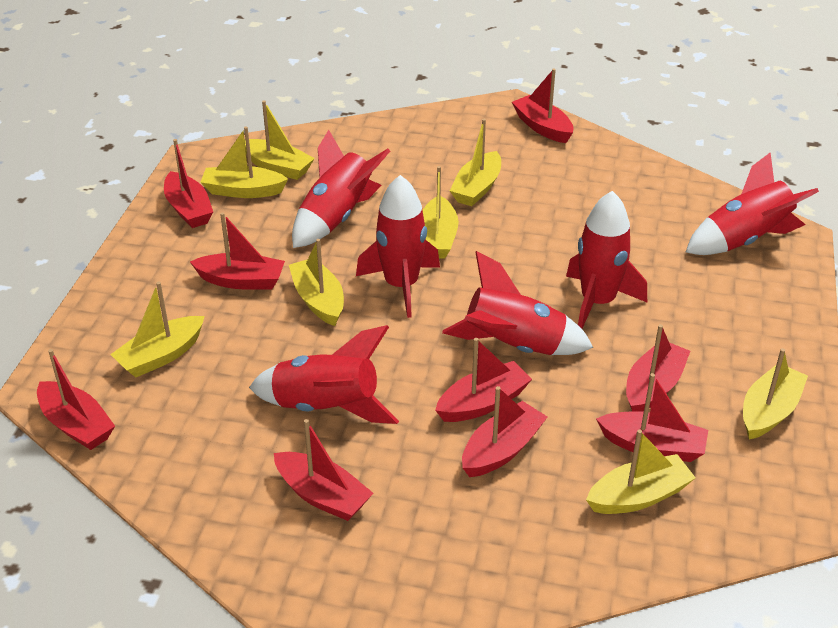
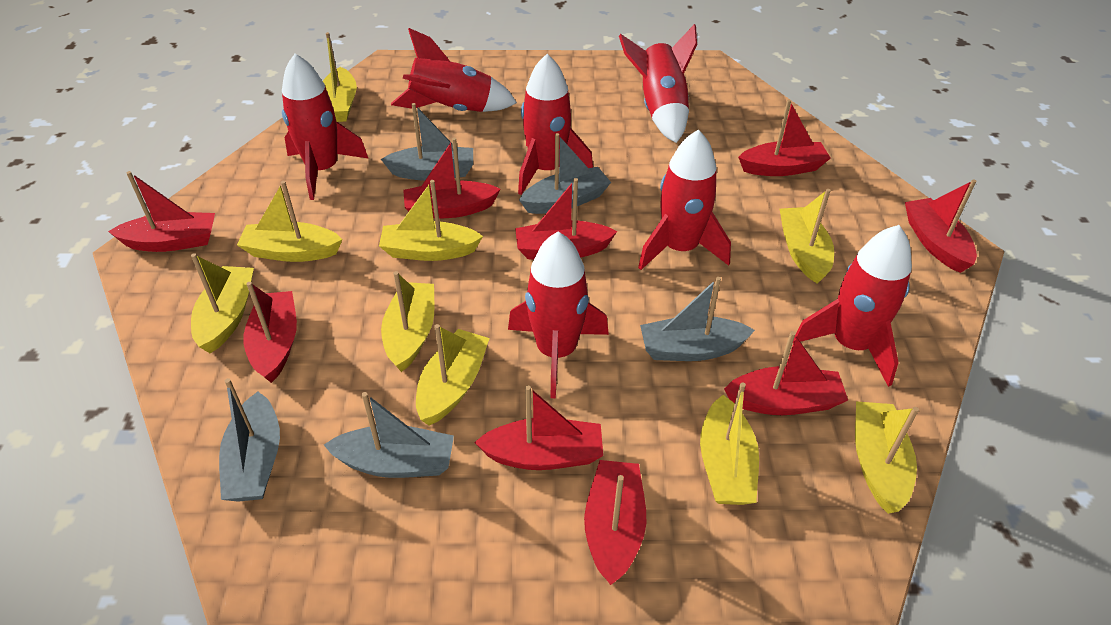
grey boat: none = 0 -> [219,378,280,502] [324,392,454,478] [381,103,473,180] [519,133,611,214] [640,277,755,361] = 5
red rocket: [249,325,399,424] [292,130,390,248] [356,175,440,318] [442,251,593,355] [566,191,647,329] [686,152,819,255] = 6 -> [282,53,369,200] [391,28,517,112] [508,232,609,398] [518,54,593,195] [619,24,697,143] [638,129,731,270] [793,225,912,387] = 7
yellow boat: [110,282,205,377] [200,126,288,198] [245,100,315,180] [289,239,344,326] [423,166,459,259] [450,119,501,206] [586,429,696,514] [743,348,808,440] = 8 -> [191,253,254,353] [237,181,343,262] [323,32,357,122] [379,180,483,261] [381,271,434,372] [416,324,490,426] [700,382,759,505] [780,189,834,284] [855,401,919,514] = 9

